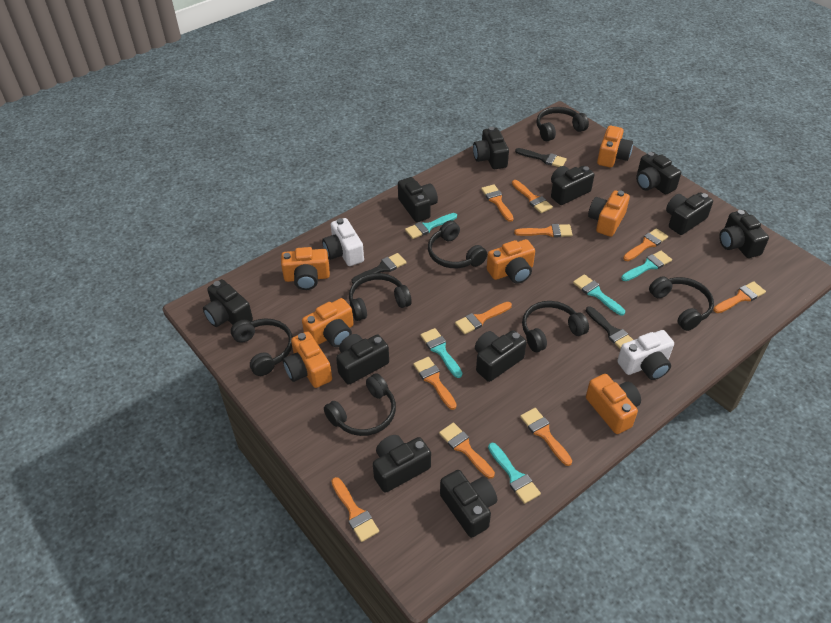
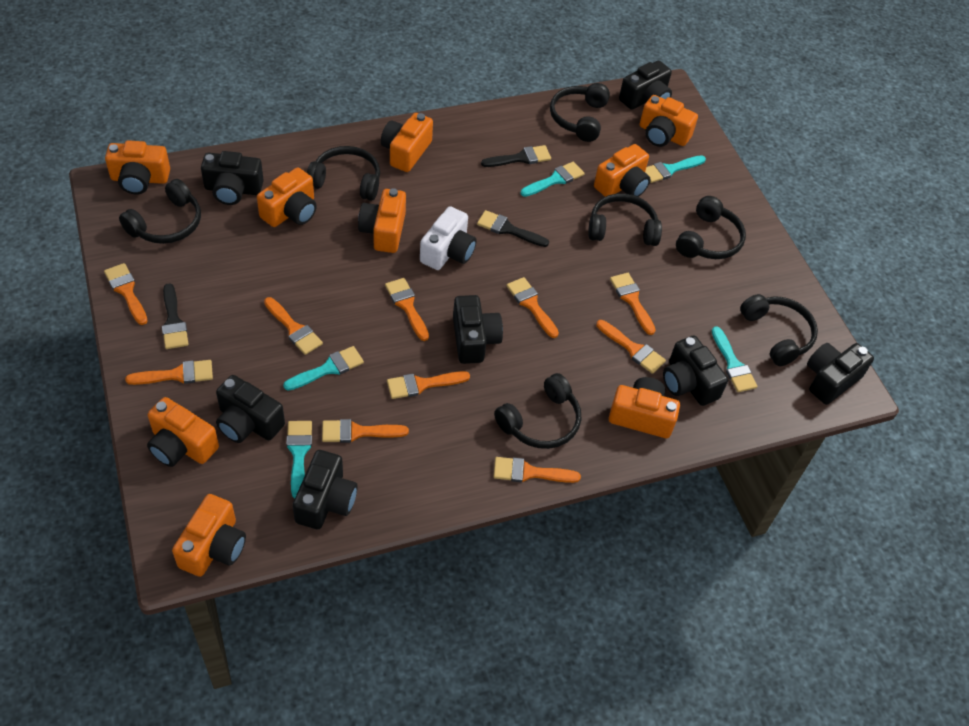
black camera: [203,279,253,327] [336,334,389,385] [373,435,431,493] [398,177,438,222] [440,470,497,538] [473,127,509,169] [475,330,527,382] [551,166,594,205] [636,152,681,195] [666,192,713,235] [719,210,769,258] = 11 -> [201,151,264,205] [216,375,285,443] [293,450,358,529] [453,295,503,364] [619,61,672,110] [663,336,728,406] [807,343,874,405] = 7
orange camera: [281,247,330,290] [283,331,332,388] [302,298,354,347] [487,239,535,284] [586,374,641,434] [588,190,630,237] [597,126,633,168] = 7 -> [105,140,170,195] [147,397,219,467] [172,494,246,577] [257,167,317,227] [358,188,406,253] [381,113,433,172] [594,144,651,197] [609,377,680,438] [640,95,698,147] = 9
white camera: [322,218,364,266] [617,330,674,380] = 2 -> [420,206,477,270] = 1

